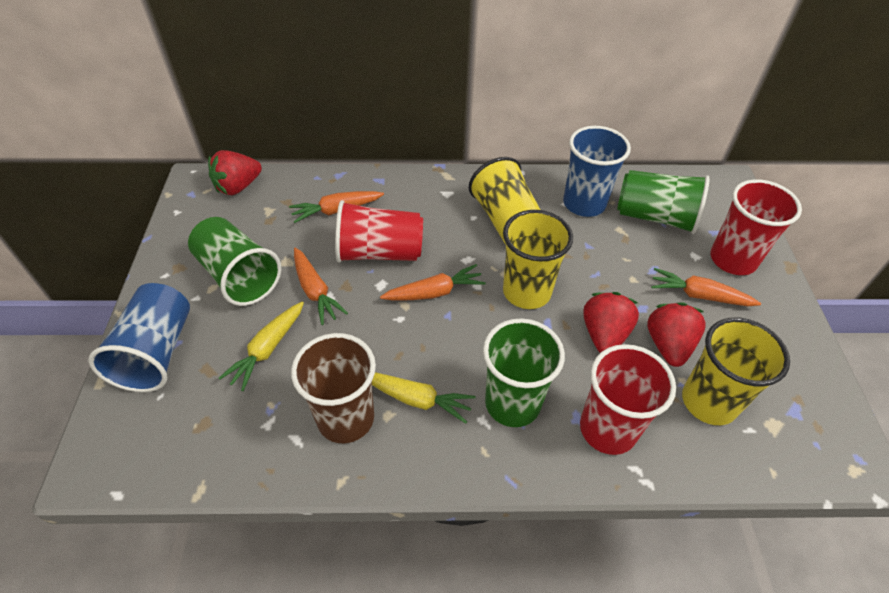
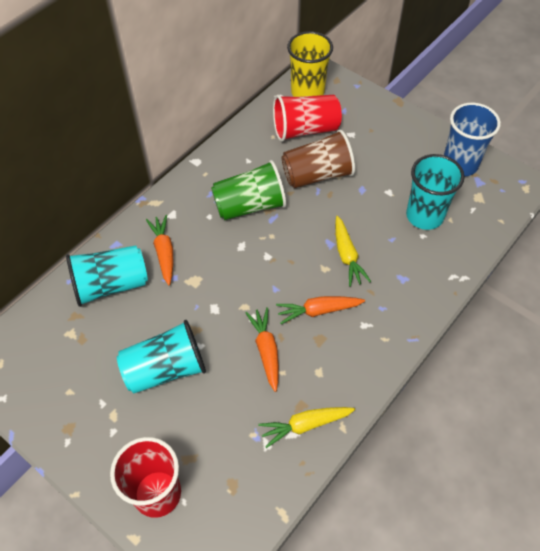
blue cup: [88,283,190,392] [563,126,631,217] = 2 -> [444,103,501,177] = 1
green cup: [188,217,282,306] [483,318,565,427] [617,170,710,234] = 3 -> [211,160,286,220] = 1
orange carrot: [289,191,384,223] [294,248,348,325] [380,264,486,300] [651,268,761,306] = 4 -> [146,215,173,285] [245,307,279,392] [276,296,365,324] = 3
red cup: [335,200,423,263] [580,344,676,455] [710,179,802,275] = 3 -> [110,437,181,518] [273,95,342,142] = 2
red strawberry: [208,150,262,195] [583,292,639,353] [647,303,706,367] = 3 -> none = 0
turquoise cup: none = 0 -> [66,245,148,307] [117,320,206,393] [406,154,465,230] = 3
yellow cup: [469,157,540,245] [503,210,573,309] [682,317,790,425] = 3 -> [287,31,333,97] = 1

